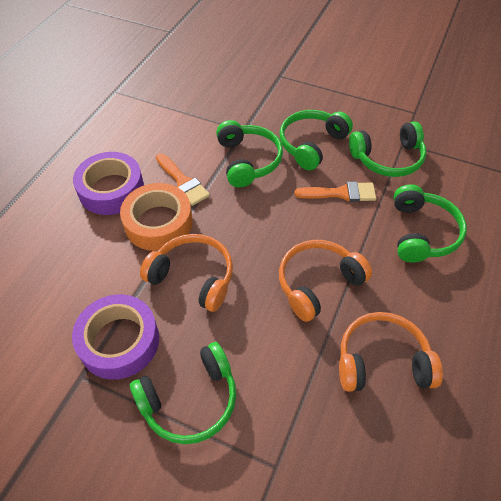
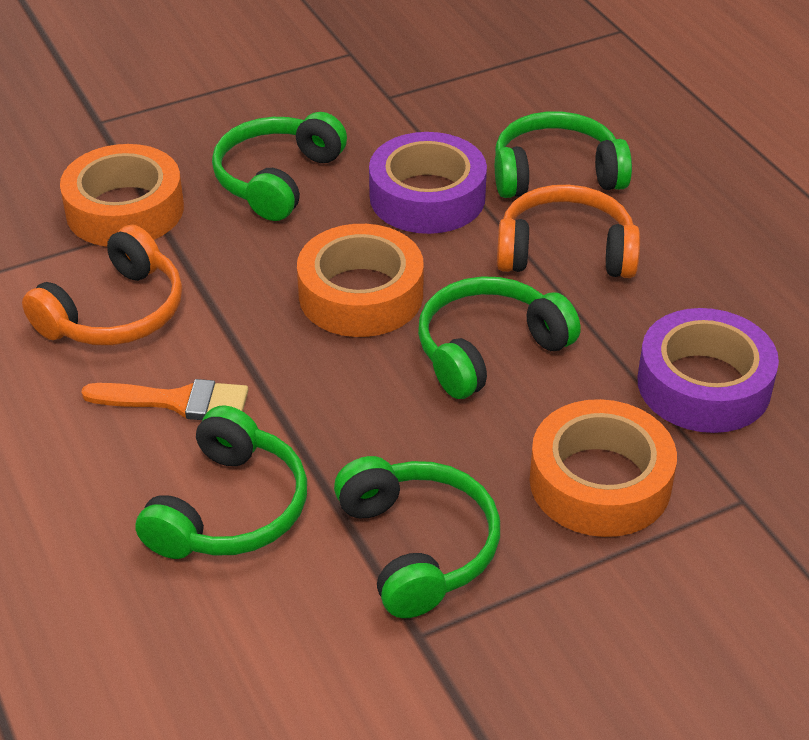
orange brush: [156,153,210,206] [294,182,376,202] = 2 -> [81,379,248,420] = 1
orange headphones: [140,234,233,312] [279,240,372,322] [339,312,443,392] = 3 -> [22,225,182,345] [497,185,640,278] = 2
orange tape: [120,183,193,251] = 1 -> [60,144,184,247] [297,224,424,337] [530,399,677,537] = 3

